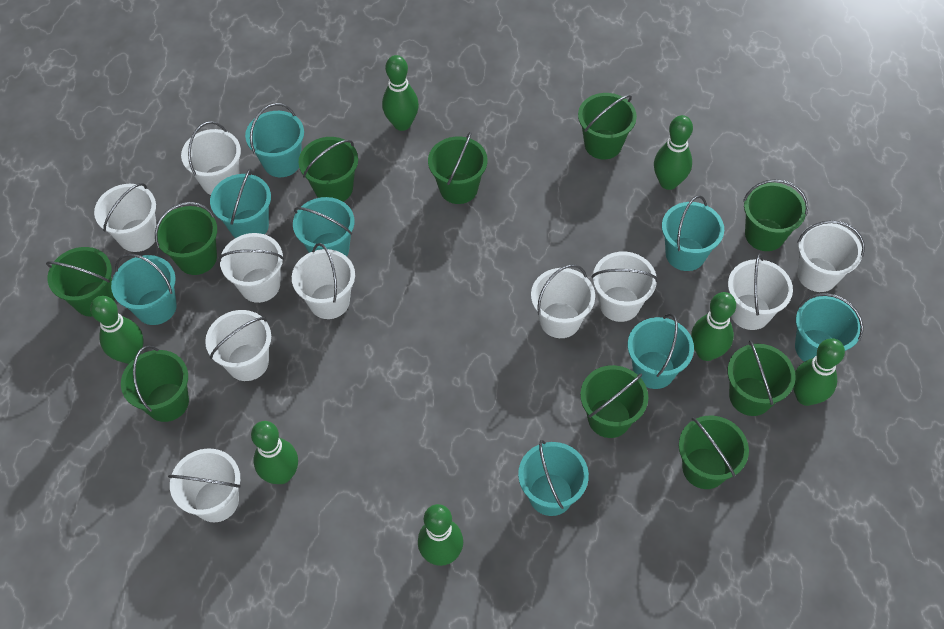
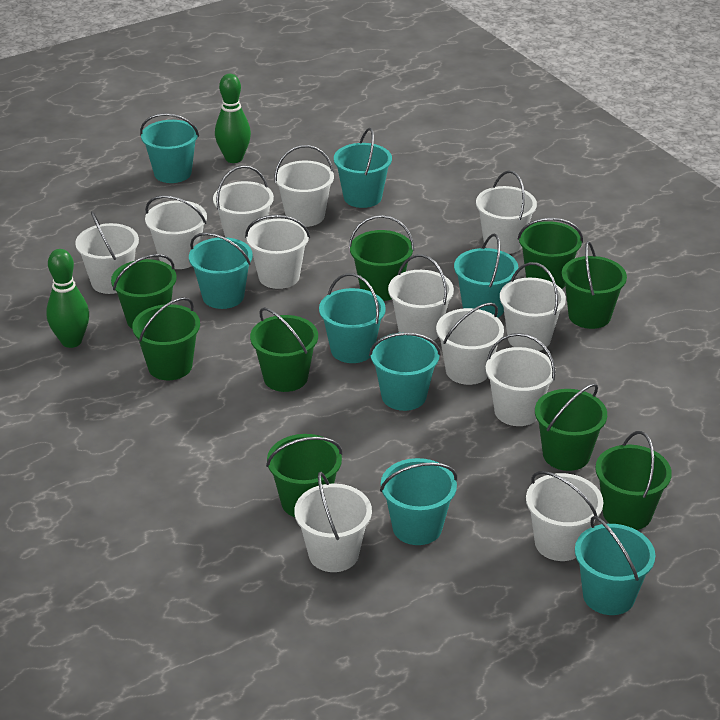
green bowling pin: [90,296,144,364] [251,421,298,484] [382,55,419,131] [418,504,463,566] [654,115,693,190] [691,292,736,361] [793,338,845,406] = 7 -> [46,249,89,348] [215,74,251,163] = 2
green bucket: [46,247,115,317] [121,345,189,422] [155,202,217,275] [298,137,358,201] [428,132,487,204] [578,93,637,159] [580,365,648,438] [679,416,749,489] [728,340,796,416] [743,179,808,251] = 10 -> [111,254,177,329] [132,297,200,380] [250,307,318,392] [266,434,342,517] [349,215,414,301] [518,218,583,289] [535,383,607,471] [562,241,627,329] [595,431,672,530] = 9
white bucket: [94,183,157,252] [168,448,241,522] [181,121,241,195] [205,310,271,381] [218,233,284,303] [292,243,355,319] [531,264,595,338] [591,252,658,322] [728,253,793,330] [797,220,865,292] = 10 -> [75,211,139,294] [145,195,207,269] [213,165,274,248] [245,215,310,289] [275,145,334,227] [294,472,372,572] [388,254,454,341] [436,303,504,385] [476,170,537,254] [485,333,556,426] [500,262,566,351] [526,471,603,561] = 12

